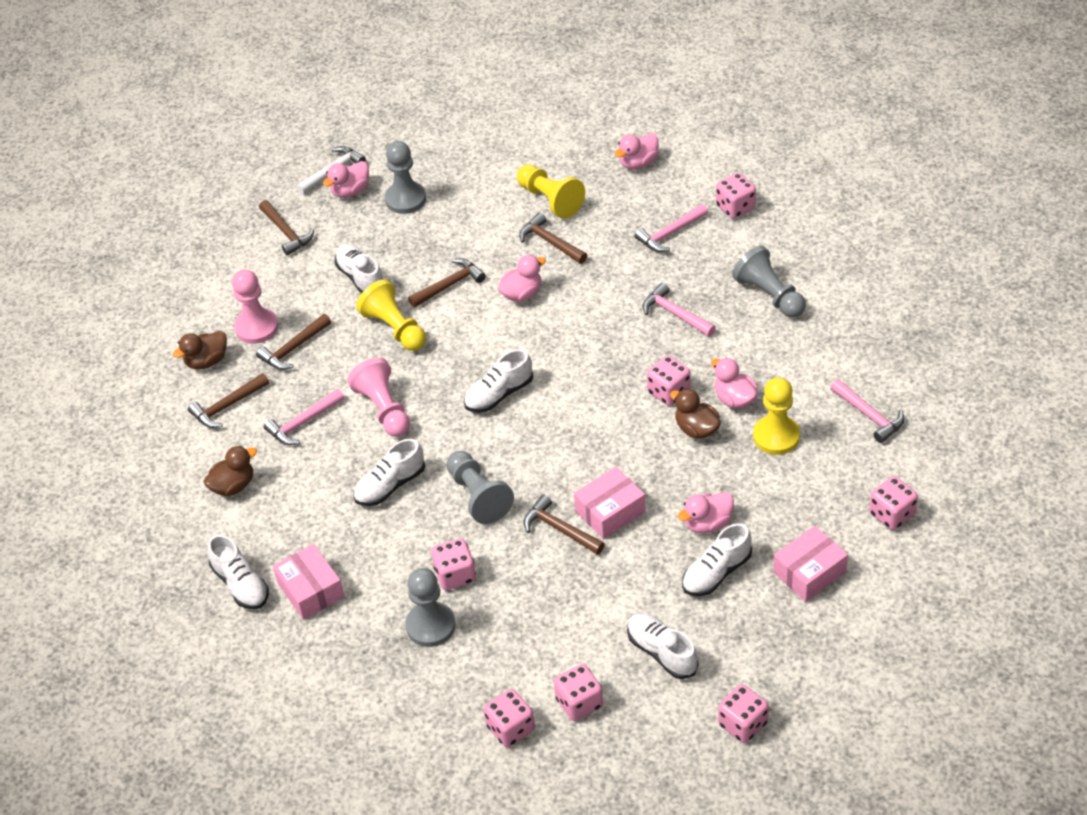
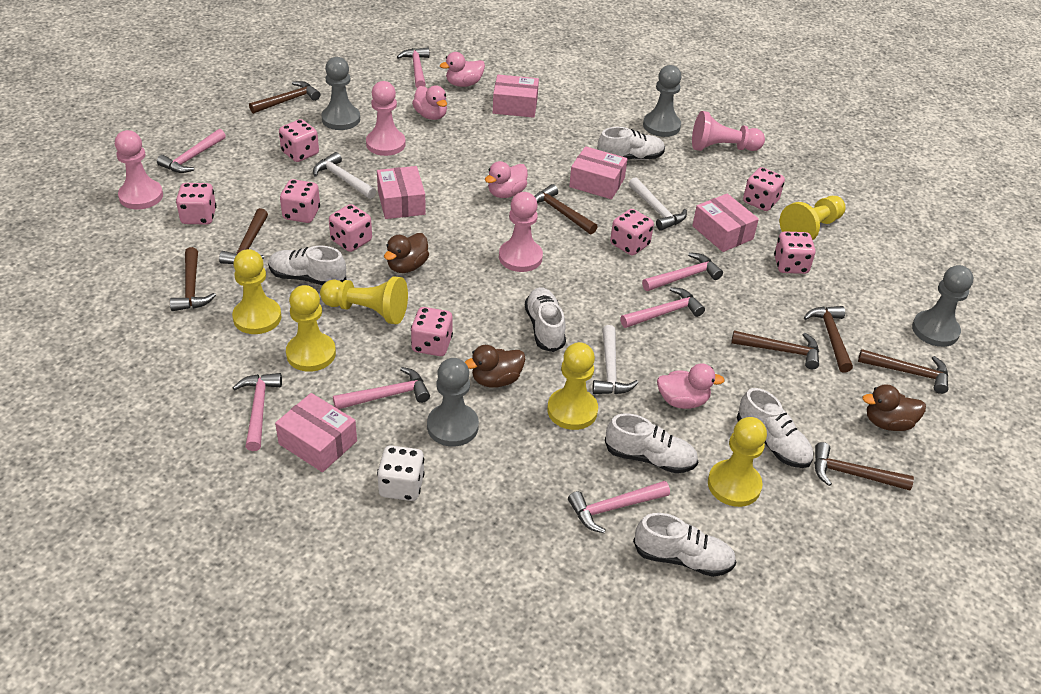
brown hammer: [188,373,269,428] [256,314,331,370] [259,200,314,255] [408,258,486,308] [519,213,587,264] [524,495,605,555] = 6 -> [170,247,216,311] [219,208,268,264] [249,81,320,114] [534,184,597,235] [731,331,819,369] [804,306,853,372] [814,442,914,491] [858,349,949,394] = 8
pink box: [273,544,344,620] [574,467,646,539] [773,526,848,602] = 3 -> [275,393,357,472] [377,166,426,219] [493,75,539,118] [569,146,628,199] [692,193,759,252] = 5
pink dice: [432,538,476,590] [484,689,535,747] [554,664,603,721] [647,355,691,406] [716,173,756,219] [718,684,769,743] [869,476,918,530] = 7 -> [176,183,217,225] [279,119,319,162] [280,179,320,223] [329,204,372,252] [411,307,453,356] [610,209,654,255] [743,167,785,211] [774,231,816,274] = 8
pink duck: [323,161,369,198] [498,255,546,302] [615,133,659,169] [678,492,734,533] [711,358,758,408] = 5 -> [412,86,447,120] [440,52,485,87] [485,161,528,198] [657,364,725,409] = 4
pink hammer: [264,389,344,445] [634,204,708,252] [643,283,716,337] [830,379,905,443] = 4 -> [157,129,226,173] [233,373,282,451] [333,367,430,409] [397,48,430,88] [568,481,670,533] [620,287,705,328] [642,253,723,291] = 7
pink pawn: [232,270,278,344] [347,358,410,437] = 2 -> [115,130,163,209] [366,81,406,156] [499,192,543,272] [692,111,765,151] = 4
white dice: none = 0 -> [377,445,425,501] = 1
white hammer: [296,146,366,195] = 1 -> [313,152,376,199] [592,325,638,394] [629,177,687,231] = 3
yellow pawn: [356,279,426,351] [517,164,585,219] [753,377,800,455] = 3 -> [232,249,282,334] [286,285,336,372] [320,277,408,324] [547,342,598,430] [708,417,767,507] [780,196,846,240] = 6

